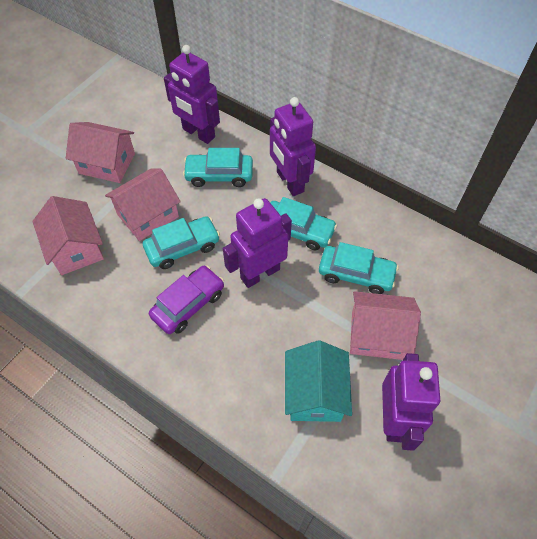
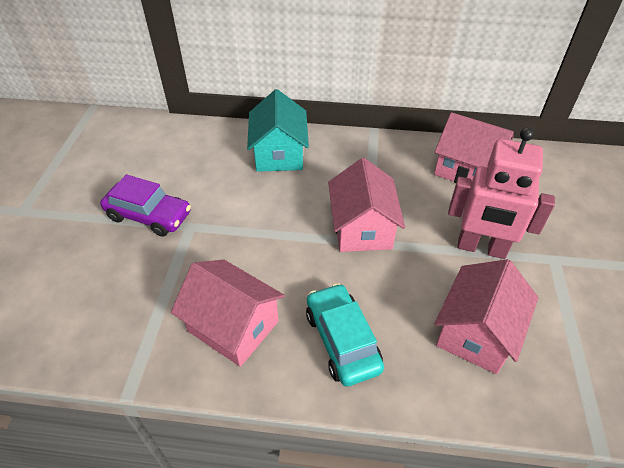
pink robot: none = 0 -> [448,127,555,259] = 1
purple robot: [164,45,220,144] [223,198,292,288] [270,97,316,196] [382,353,440,451] = 4 -> none = 0
turquoise car: [143,216,220,269] [183,148,253,187] [270,197,337,250] [319,242,399,294] = 4 -> [306,283,384,386] = 1

